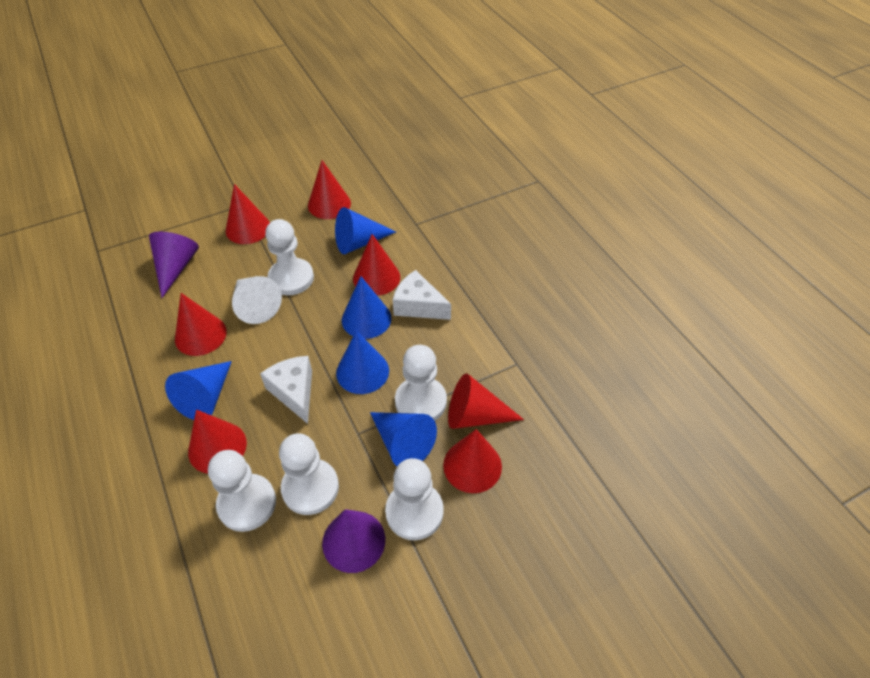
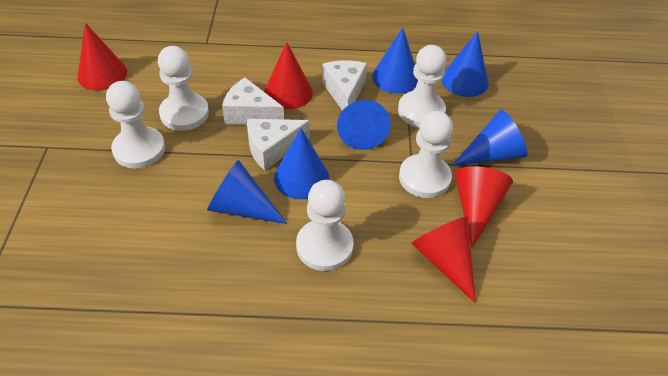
blue cone: [165,361,232,420] [335,207,396,254] [336,330,389,394] [342,276,392,339] [370,412,437,466] = 5 -> [207,160,287,224] [274,128,329,199] [337,100,391,150] [372,28,418,94] [441,31,488,97] [452,110,528,166] = 6
purple cone: [149,232,199,298] [322,509,385,573] = 2 -> none = 0
red cone: [175,293,227,356] [188,410,247,474] [226,184,270,244] [308,160,351,219] [353,234,400,296] [443,429,502,493] [448,373,524,429] = 7 -> [77,23,127,91] [264,42,313,109] [411,217,476,303] [454,166,513,248] = 4
white cheese: [260,356,312,424] [393,270,451,320] = 2 -> [222,77,284,125] [247,119,310,171] [322,60,367,111] = 3
white cone: [232,276,282,324] = 1 -> none = 0

